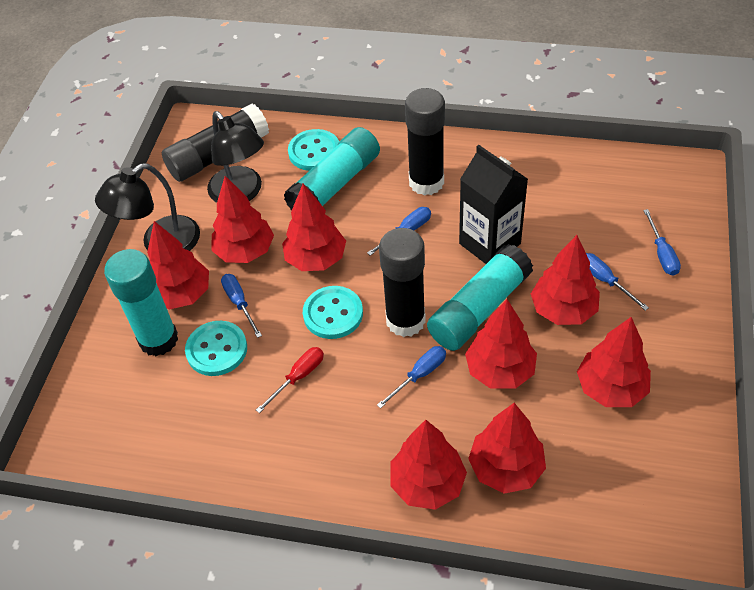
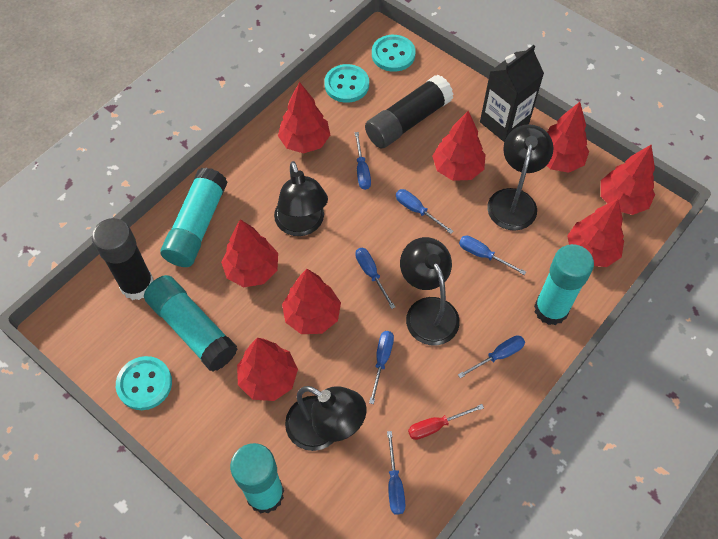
black glue stick: [162,104,269,182] [379,228,426,337] [405,88,445,196] = 3 -> [92,218,154,300] [365,75,453,148] = 2
black lamp: [95,163,200,251] [207,111,264,203] = 2 -> [274,161,328,236] [285,386,366,451] [400,237,460,345] [487,124,554,231] = 4
blue screwdriver: [221,274,262,338] [367,207,431,256] [377,346,446,408] [586,253,649,311] [643,209,681,276] = 5 -> [354,132,371,190] [355,248,395,309] [369,331,394,404] [387,431,405,515] [396,189,454,234] [458,335,525,378] [459,236,526,275] = 7
turquoise glue stick: [104,249,178,356] [284,127,380,211] [427,244,533,351] = 3 -> [144,275,237,371] [160,167,228,267] [230,443,284,513] [534,244,594,325] = 4

